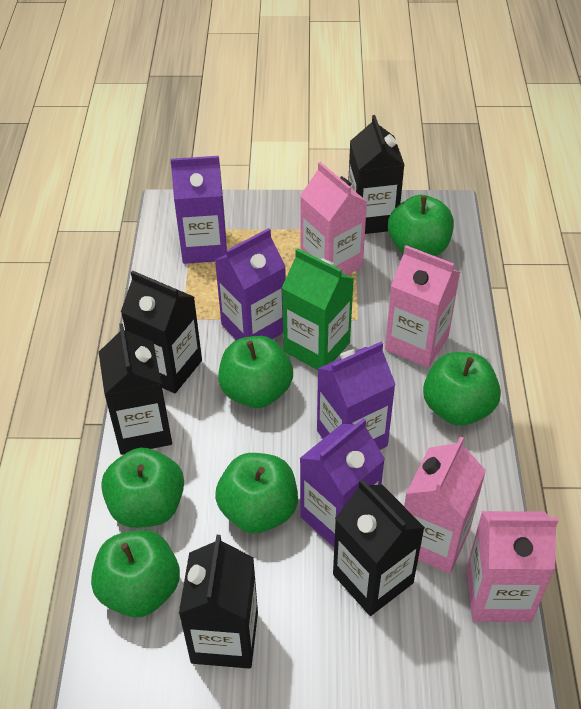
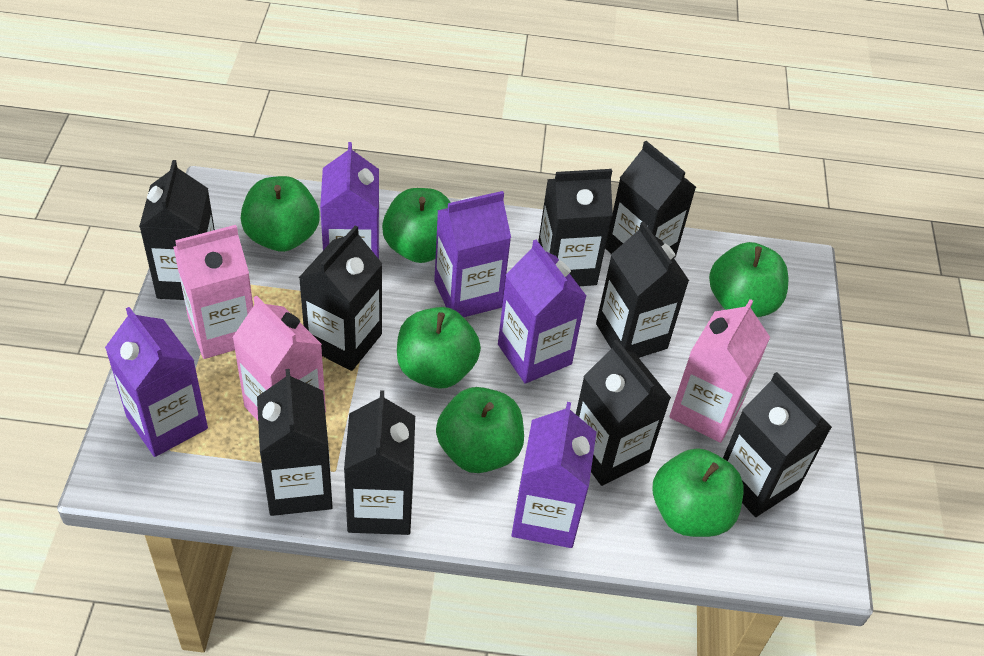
black carton: [99,323,172,455] [121,271,202,394] [179,535,258,669] [333,479,425,616] [348,115,404,234] = 5 -> [139,160,215,300] [257,369,333,516] [299,225,382,371] [344,390,415,535] [538,169,613,286] [576,340,671,486] [596,222,689,358] [605,141,696,258] [723,372,832,517] = 9
green carton: [282,248,354,370] = 1 -> none = 0
pink carton: [300,162,367,275] [385,245,460,368] [404,436,486,574] [466,511,558,622] = 4 -> [173,225,253,359] [232,295,326,421] [669,299,770,443] = 3
purple carton: [170,156,227,264] [215,228,286,340] [299,418,385,547] [317,342,396,450] = 4 -> [105,307,208,457] [320,142,380,259] [434,191,511,317] [498,240,586,384] [512,402,596,548] = 5

